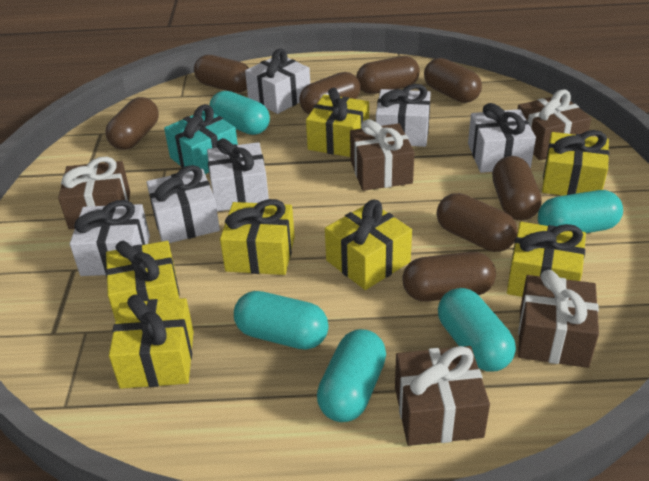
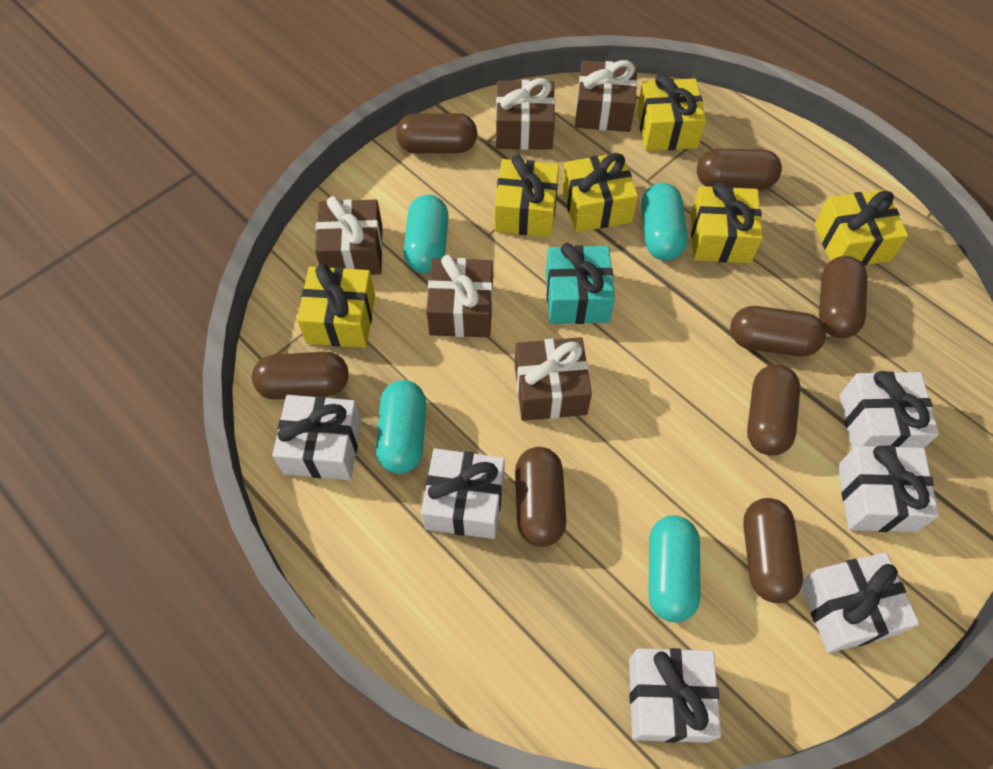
turquoise capsule: [209,91,270,135] [234,291,329,350] [317,329,386,422] [438,288,516,371] [538,190,623,233] = 5 -> [376,380,426,474] [404,195,448,273] [642,183,687,261] [648,515,701,622] = 4
yellow gift: [106,241,180,321] [109,295,194,389] [220,199,295,275] [306,88,369,157] [325,200,412,290] [507,222,586,297] [542,130,609,196] = 7 -> [297,264,375,348] [495,155,559,237] [562,153,638,232] [637,74,706,151] [691,182,763,263] [815,190,908,266] = 6

